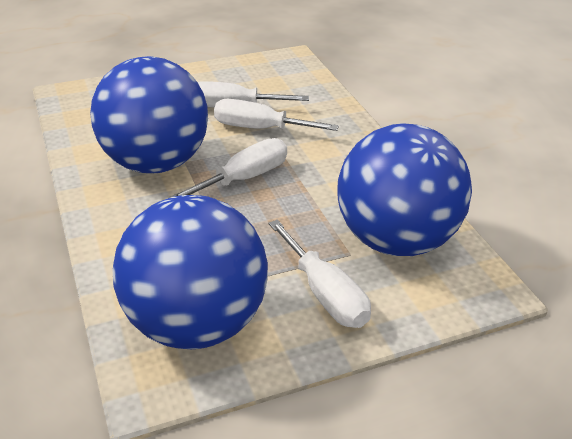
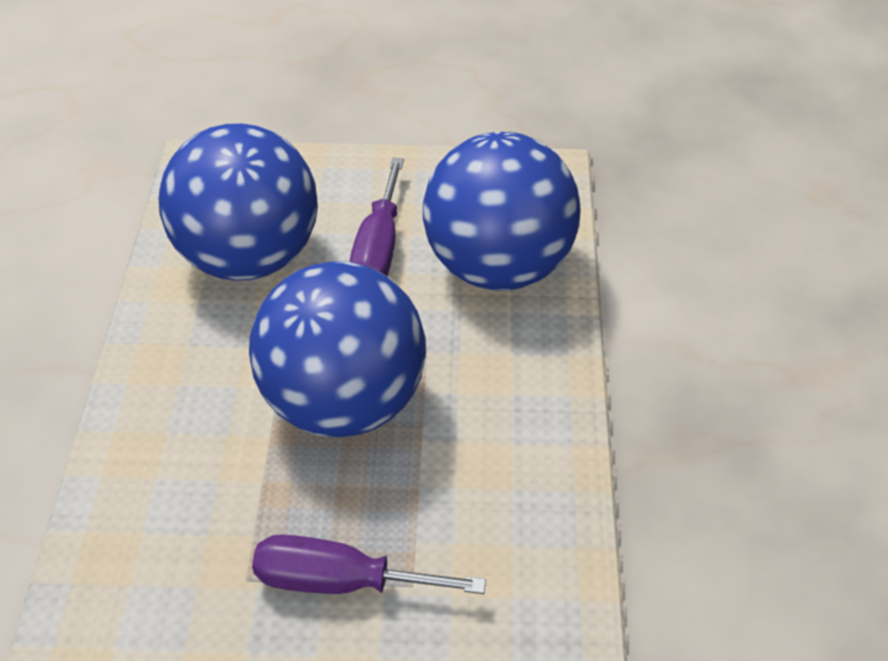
purple screwdriver: none = 0 -> [252,534,486,594] [350,157,404,276] = 2
white screwdriver: [168,138,287,198] [198,81,309,107] [214,99,339,131] [268,220,371,328] = 4 -> none = 0

